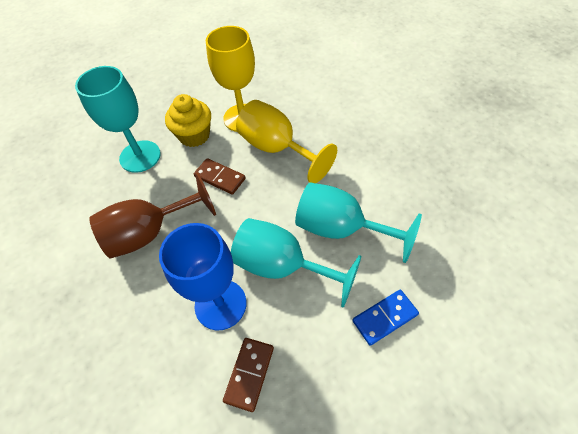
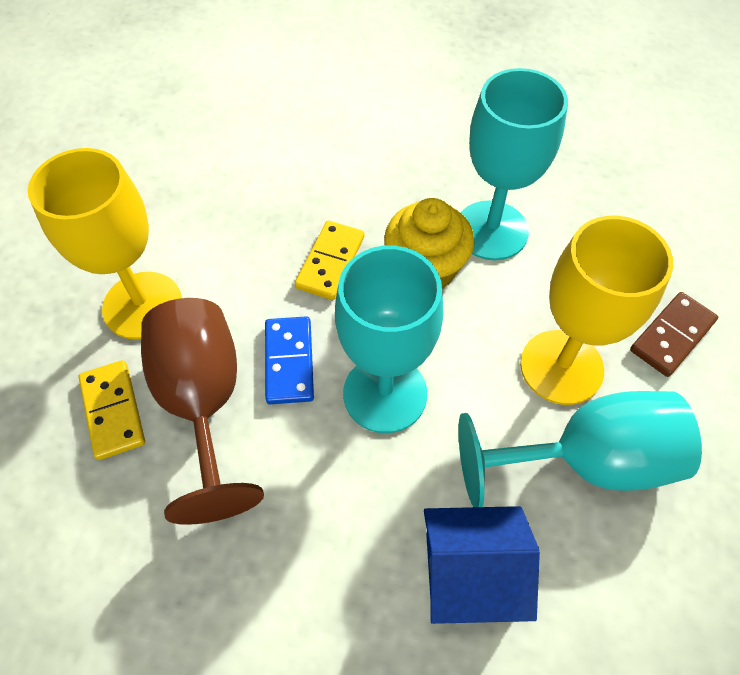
blue goblet: [159,223,247,331] = 1 -> none = 0
blue house: none = 0 -> [424,506,540,624] = 1
brown domino: [194,158,245,195] [223,338,274,412] = 2 -> [630,292,718,377] = 1
yellow domino: none = 0 -> [78,360,145,460] [295,220,364,300] = 2

